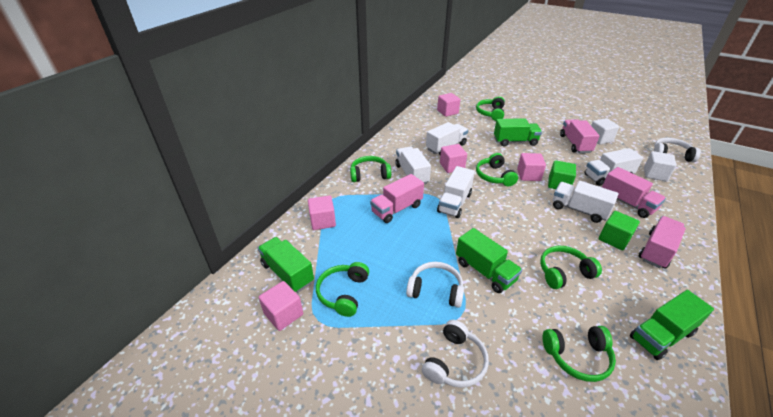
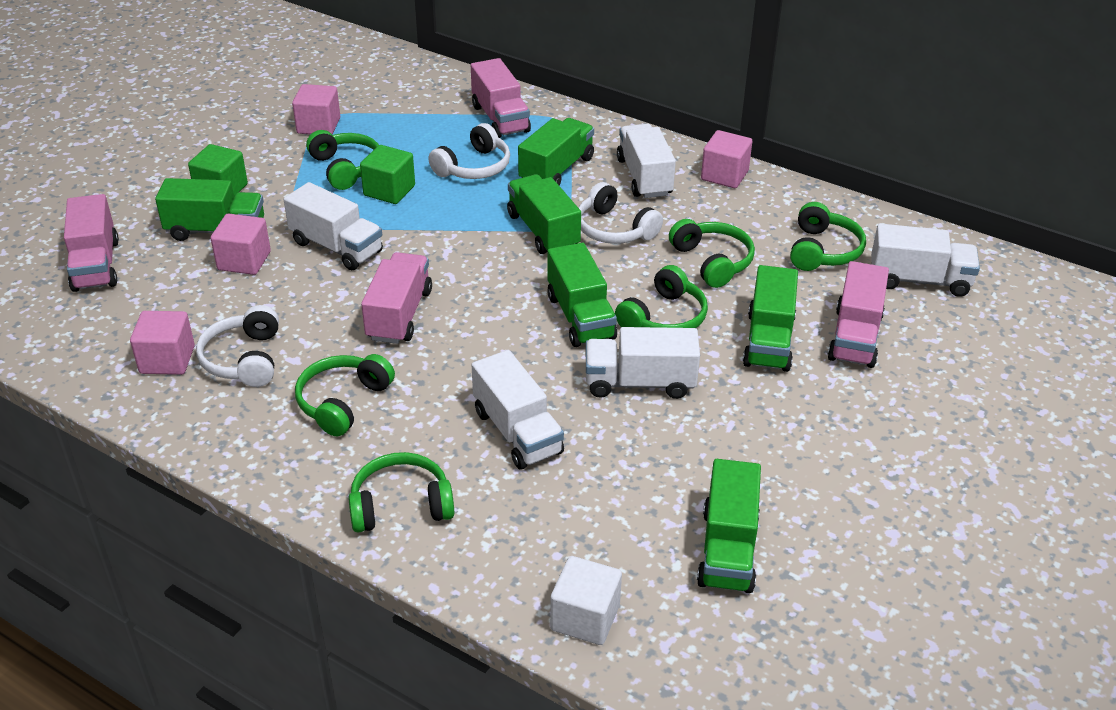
green truck: [258,237,314,293] [456,228,522,293] [494,118,542,147] [630,290,714,360] = 4 -> [155,178,264,241] [507,174,581,254] [518,118,594,186] [547,243,617,347] [697,459,761,593] [743,265,798,372] = 6
pink cube: [259,281,303,331] [308,196,336,230] [437,93,460,117] [440,144,467,173] [517,153,546,181] = 5 -> [130,311,195,375] [211,213,271,275] [292,84,340,134] [701,130,752,188] = 4
white cube: [591,118,620,145] [644,151,677,182] = 2 -> [550,556,622,645] = 1

